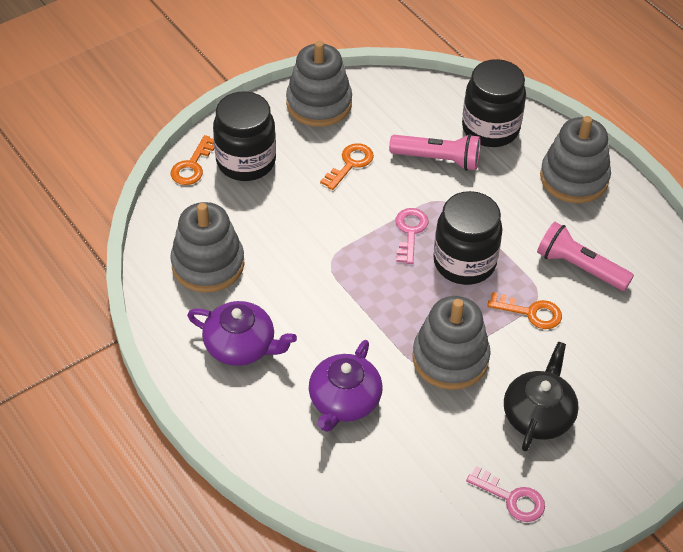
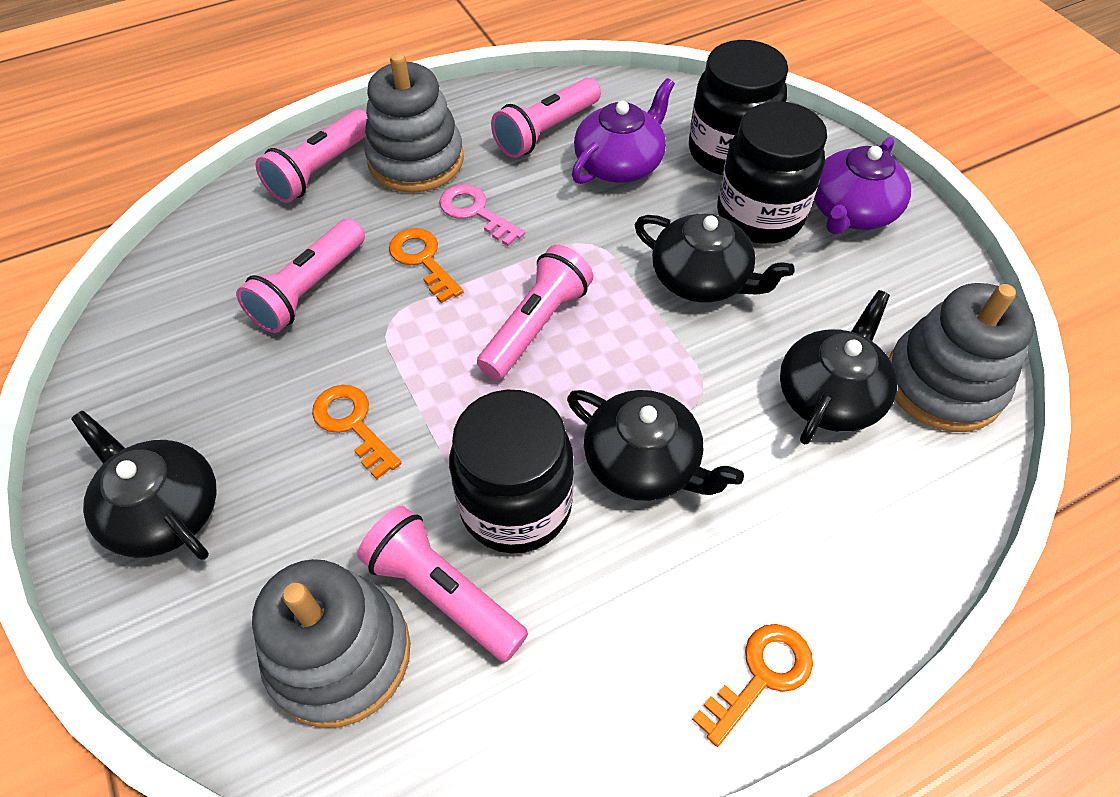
black teapot: [504,342,579,451] = 1 -> [71,411,217,560] [567,390,744,501] [634,213,795,302] [780,290,897,444] = 4
grey stacking toy: [170,202,245,293] [286,41,352,127] [412,296,491,390] [540,116,611,203] = 4 -> [252,559,411,728] [364,53,464,193] [889,283,1035,432] = 3
pink flashlight: [389,134,481,171] [537,222,634,291] = 2 -> [236,218,365,333] [256,109,367,203] [357,506,528,662] [477,245,593,380] [491,77,601,158] = 5
pink key: [395,208,428,264] [466,466,545,522] = 2 -> [439,184,525,246] = 1

